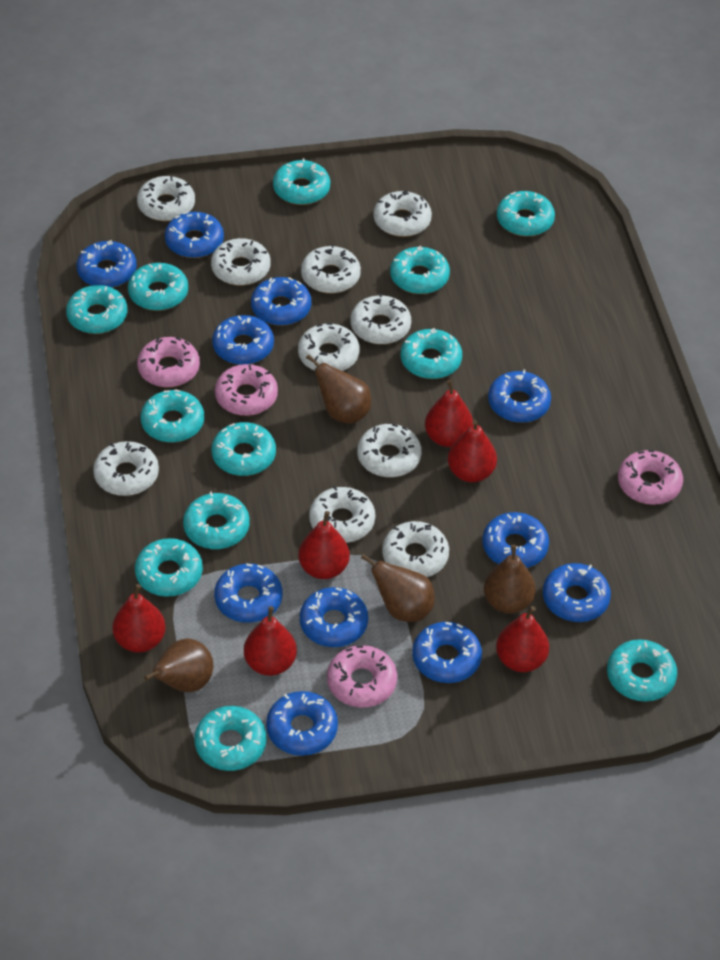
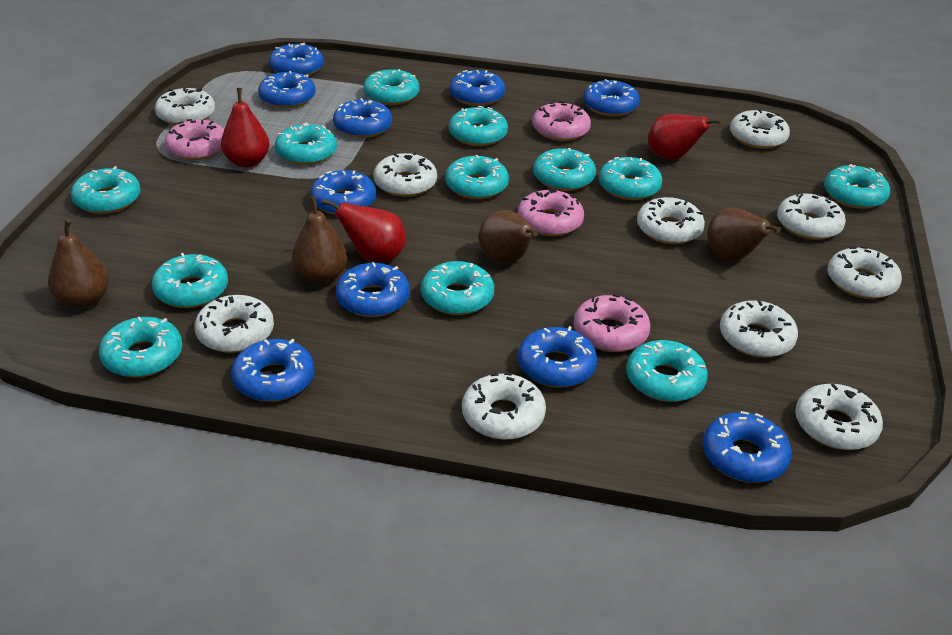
blue donut: [76,240,137,288] [165,212,224,258] [212,315,274,365] [214,564,283,623] [251,277,311,326] [266,691,338,756] [300,587,368,647] [412,622,482,683] [482,512,549,568] [488,369,551,423] [543,563,611,622] = 11 -> [231,339,314,402] [258,71,316,108] [269,43,324,76] [310,170,377,215] [333,98,392,138] [336,262,410,317] [450,70,505,106] [518,326,598,388] [583,79,640,117] [703,411,792,483] = 10
red pear: [112,584,166,653] [244,606,297,676] [298,511,350,579] [425,380,473,447] [448,420,497,482] [496,606,549,672] = 6 -> [221,88,270,168] [322,199,406,262] [648,114,722,160] = 3

